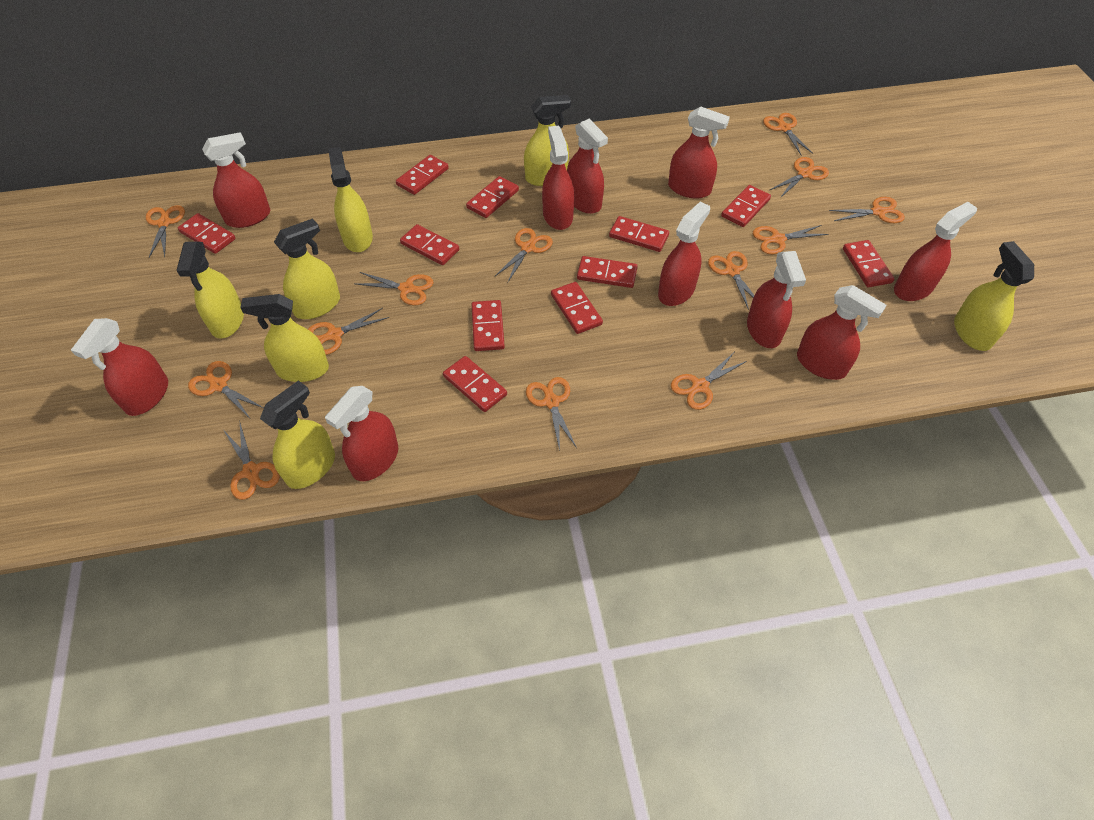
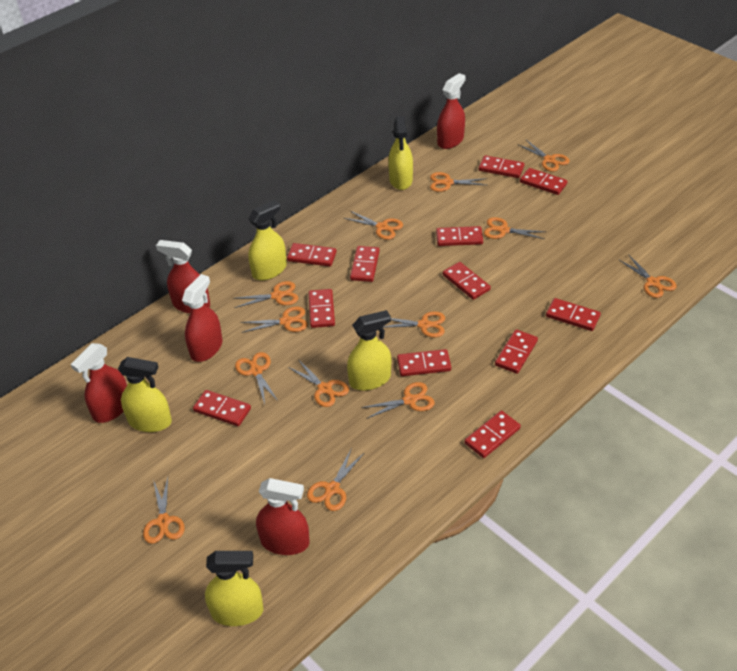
red domino: [178,213,236,254] [396,155,449,195] [400,224,459,265] [443,356,507,412] [466,176,519,218] [472,300,505,351] [551,282,603,334] [577,256,637,288] [609,216,669,252] [721,185,771,227] [843,240,894,287] = 11 -> [193,390,251,426] [287,243,337,267] [308,289,335,328] [350,246,380,282] [397,349,451,376] [436,226,483,246] [443,262,491,300] [464,411,521,458] [479,155,524,178] [495,329,538,374] [520,168,567,195] [546,298,601,331] = 12
red spray bottle: [71,318,168,416] [202,132,270,228] [325,386,398,481] [542,126,574,230] [567,119,608,214] [658,201,710,306] [668,106,730,198] [747,251,806,348] [797,285,887,380] [894,202,977,301] = 10 -> [71,343,127,423] [156,240,210,314] [182,274,222,362] [256,478,309,555] [437,73,466,149] = 5
yellow spray bottle: [176,242,244,339] [240,294,329,382] [260,380,335,489] [274,218,340,319] [328,147,373,252] [524,95,571,186] [954,241,1034,351] = 7 -> [118,357,172,432] [205,551,264,626] [248,200,287,281] [347,310,391,391] [388,116,413,190] = 5

